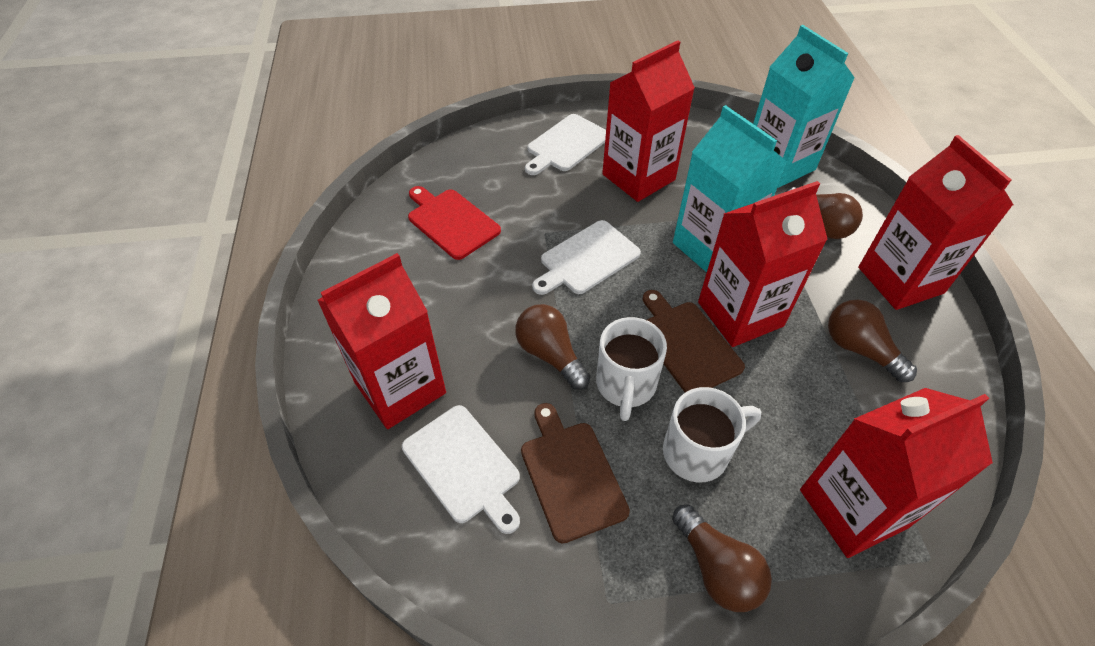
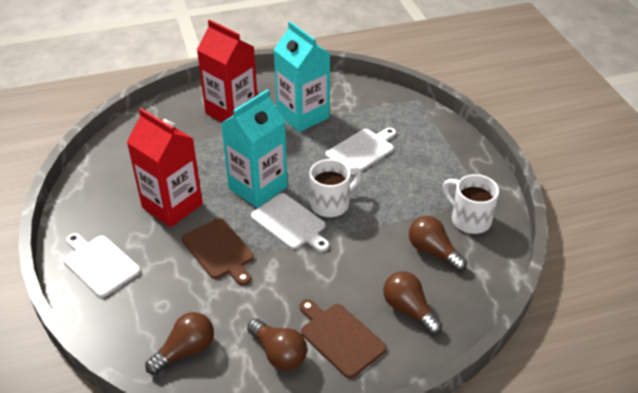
red carton: [317,253,446,429] [602,40,695,202] [698,181,828,347] [800,388,993,558] [858,135,1014,310] = 5 -> [127,108,203,227] [197,19,257,123] = 2
red cutting board: [408,186,501,260] = 1 -> none = 0

